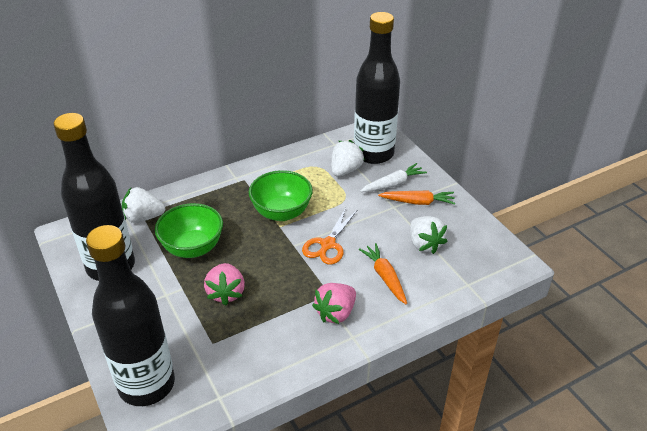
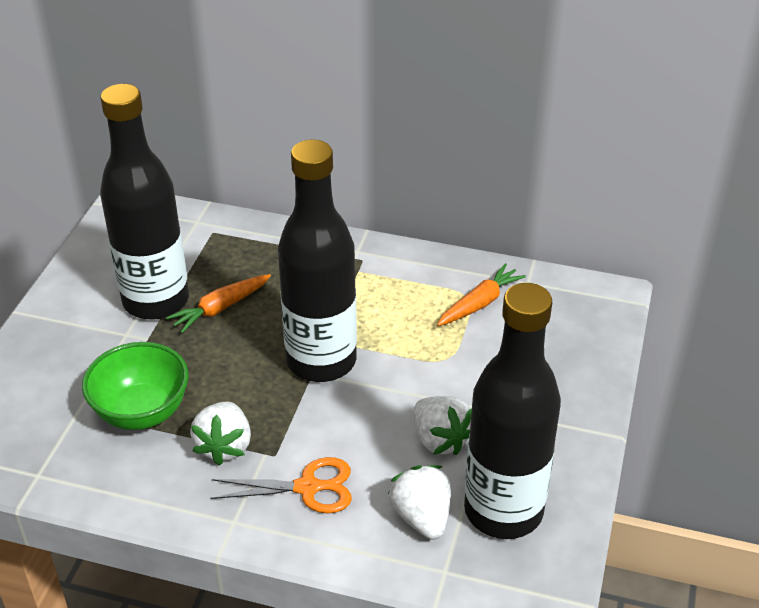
green bowl: [155,203,223,258] [249,170,313,221] = 2 -> [82,342,189,430] = 1
pink strawberry: [204,263,245,306] [312,283,356,324] = 2 -> none = 0
white carrot: [360,163,427,192] = 1 -> none = 0

